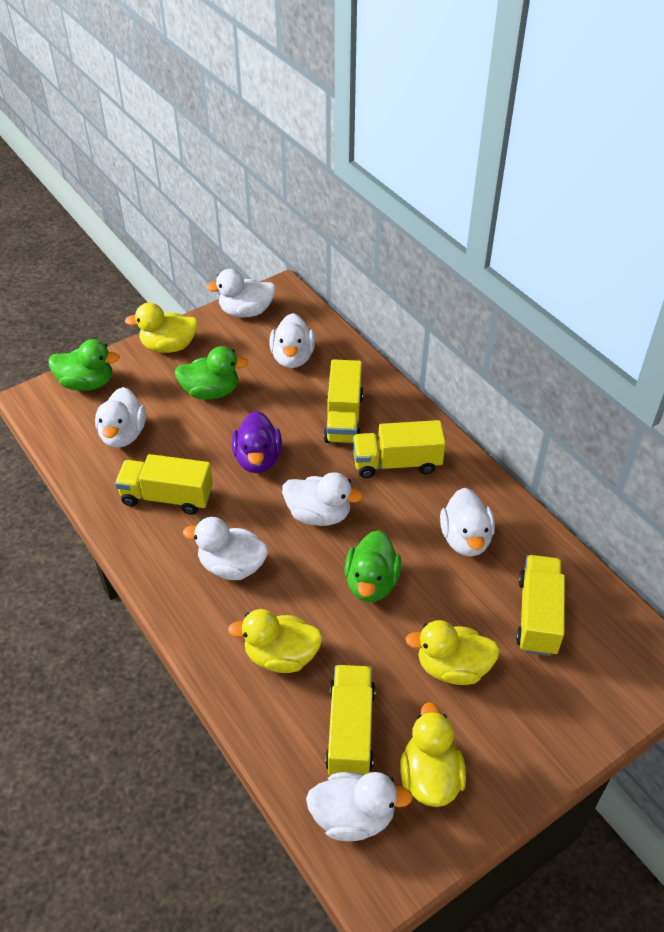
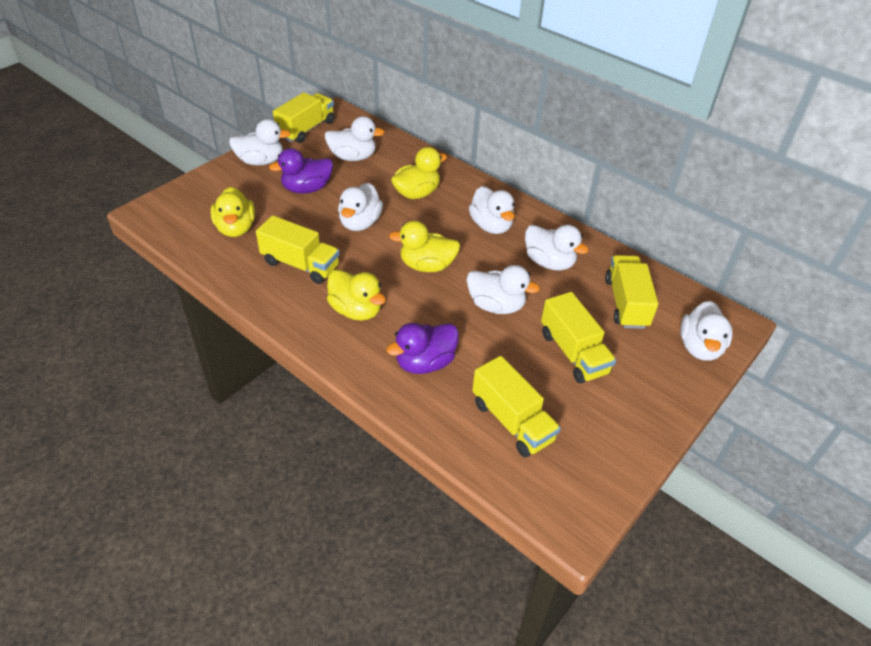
green duck: [49,339,120,391] [174,346,249,400] [344,530,401,602] = 3 -> none = 0
purple duck: [232,411,282,473] = 1 -> [269,148,333,193] [386,323,459,374] = 2

